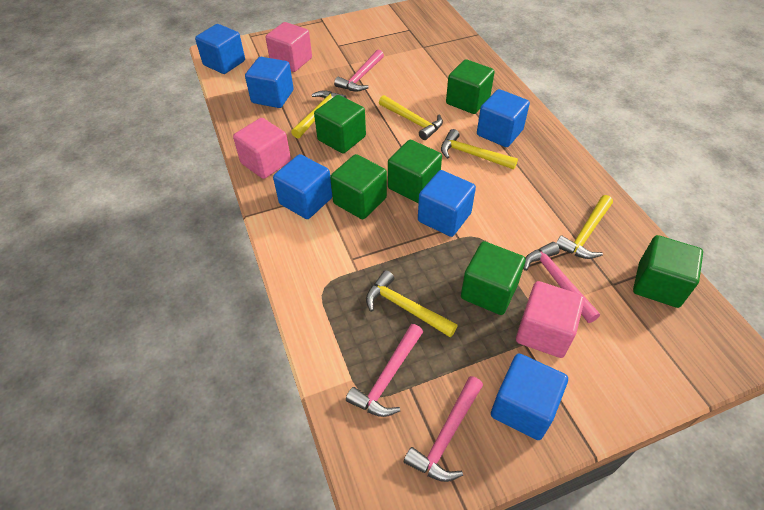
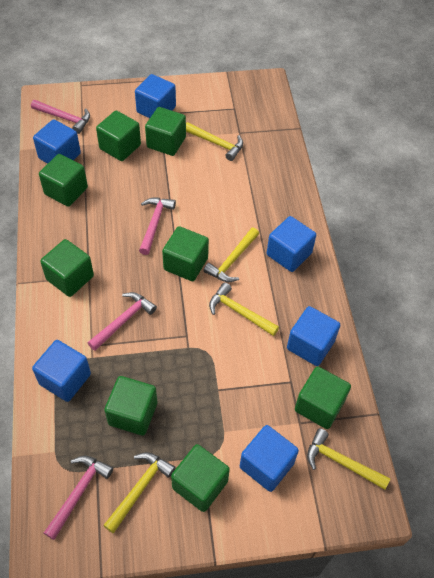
green cube: [314,95,366,153] [330,154,387,219] [388,140,442,203] [446,59,495,114] [461,241,526,315] [633,235,703,308] = 6 -> [39,154,88,207] [40,239,94,297] [96,110,141,161] [104,376,157,436] [145,107,186,156] [162,226,209,281] [171,444,230,512] [295,367,351,429] = 8
pink cube: [233,118,291,179] [266,22,312,72] [516,281,584,358] = 3 -> none = 0

